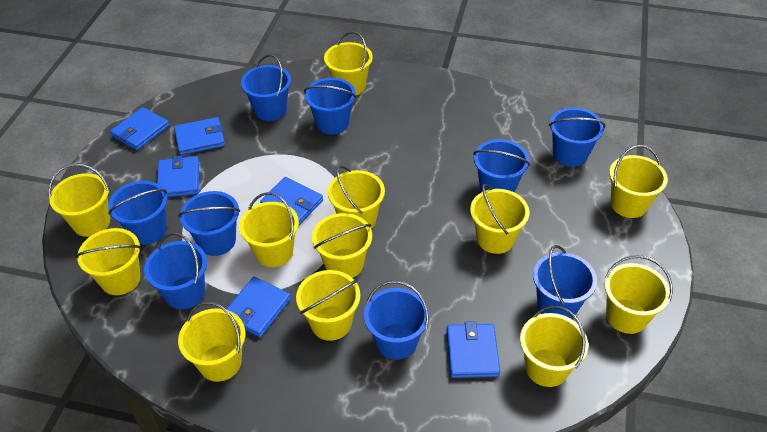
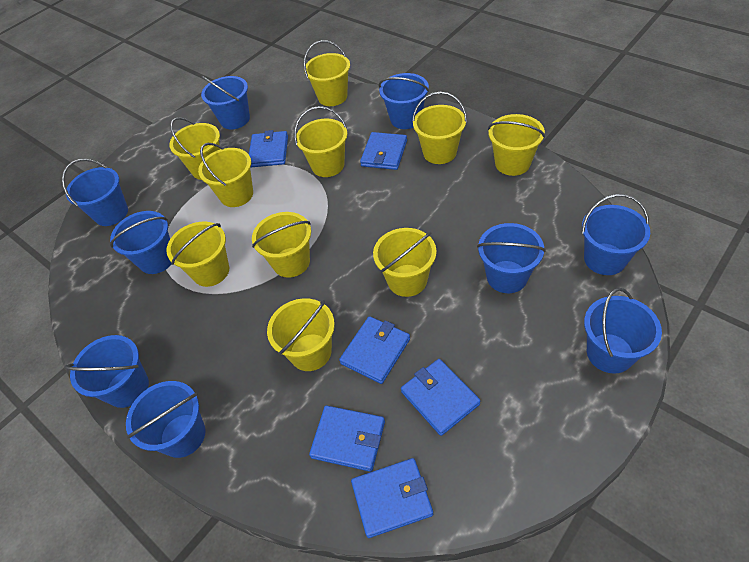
yellow bucket: [48,164,110,237] [75,228,141,295] [178,301,246,382] [239,192,299,267] [296,270,360,341] [312,213,372,278] [324,31,373,95] [327,166,385,229] [470,184,529,254] [520,306,588,387] [605,255,673,334] [609,145,668,218] = 12 -> [166,222,229,287] [169,117,220,180] [198,143,253,207] [252,212,311,278] [267,298,335,371] [294,106,347,177] [304,40,350,106] [373,228,437,297] [412,92,467,164] [488,114,545,176] = 10

